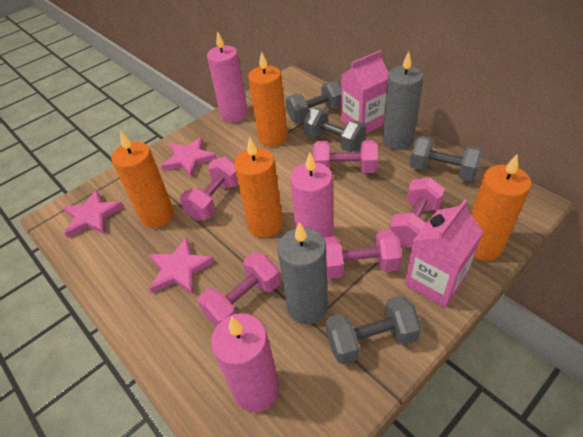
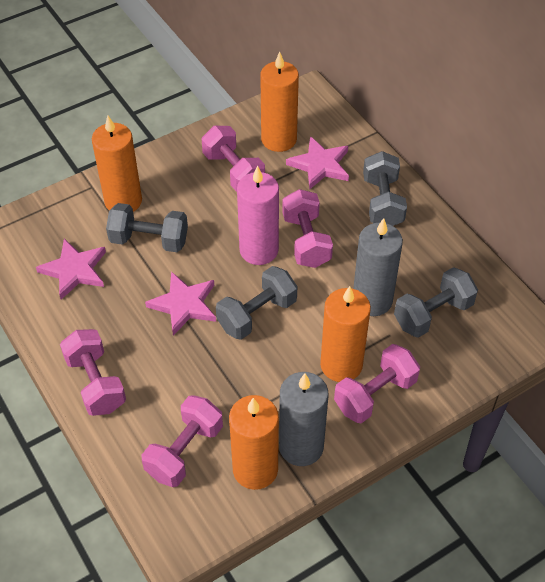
pink candle: [207,31,248,123] [211,313,279,413] [290,152,333,237] = 3 -> [237,166,279,265] = 1
pink carton: [341,50,389,134] [404,199,483,308] = 2 -> none = 0

